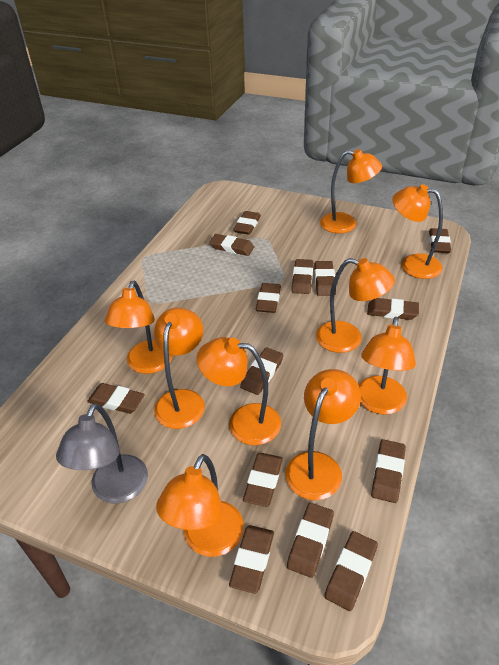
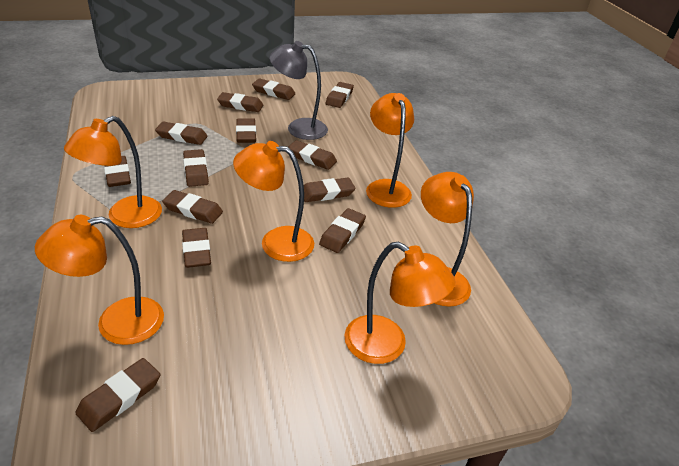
brown eraser: [87,383,145,414] [209,234,254,256] [229,525,274,594] [233,211,261,235] [240,347,283,395] [243,453,283,507] [256,283,281,313] [287,503,334,578] [292,259,313,294] [315,261,336,296] [324,531,378,611] [367,298,419,320] [371,439,406,503] [429,228,451,253] = 14 -> [75,358,160,432] [104,156,131,187] [155,121,208,145] [162,190,223,224] [182,228,211,268] [183,149,209,187] [217,92,263,112] [236,118,256,143] [252,78,295,100] [288,140,337,170] [304,178,355,202] [319,208,366,253] [326,82,354,108] = 13
orange lamp: [105,281,173,374] [154,308,205,429] [156,454,244,557] [197,337,281,445] [285,369,361,500] [316,258,395,353] [320,149,382,233] [358,317,416,415] [392,184,443,279] = 9 -> [35,215,164,345] [64,116,162,228] [233,141,314,262] [344,241,456,364] [366,93,414,208] [421,172,474,307] = 6

